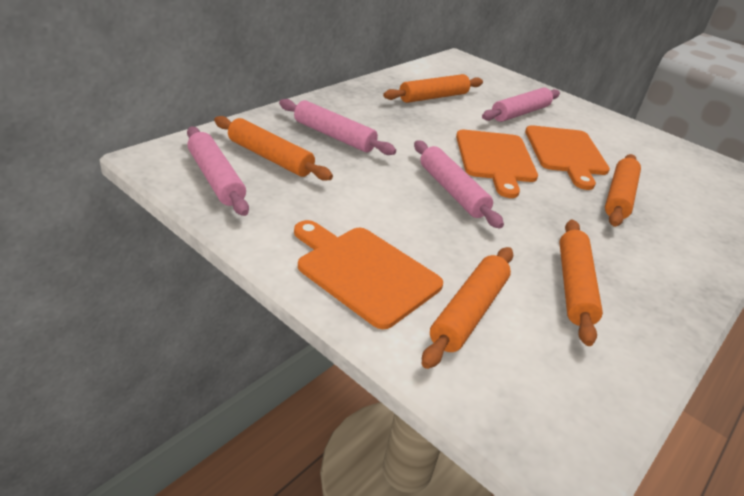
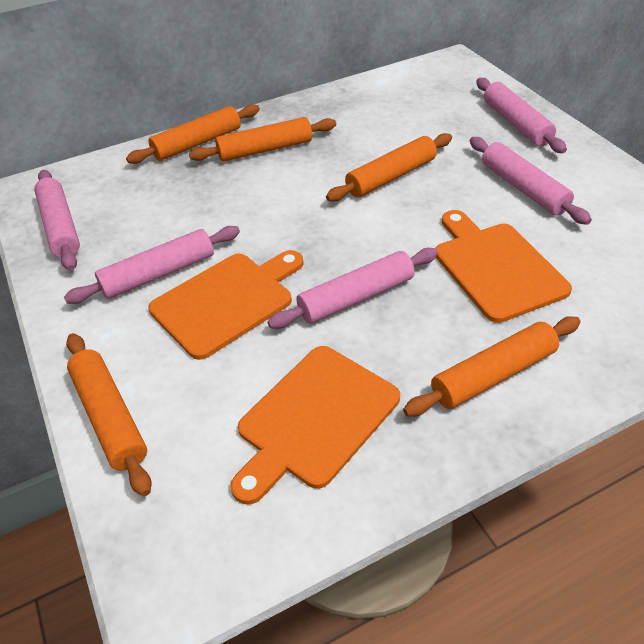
pink rolling pin: [187,127,249,216] [279,99,396,155] [414,140,504,229] [482,88,560,122] = 4 -> [34,170,80,271] [64,226,240,304] [268,248,438,329] [470,137,592,225] [476,78,567,153] = 5

